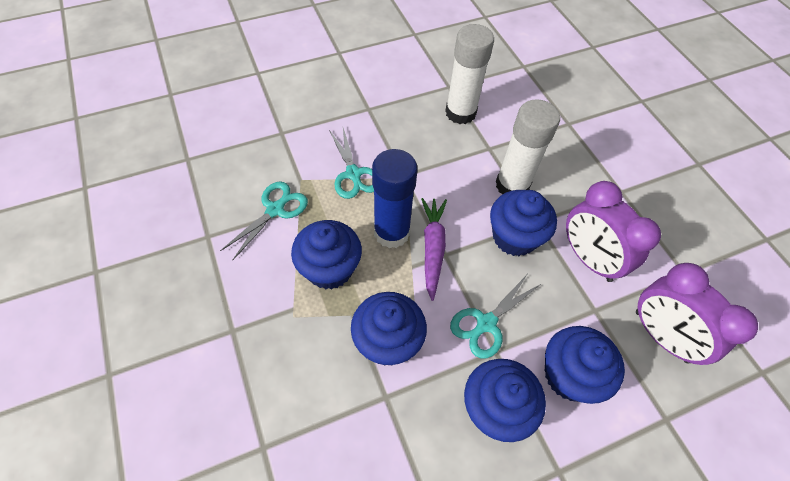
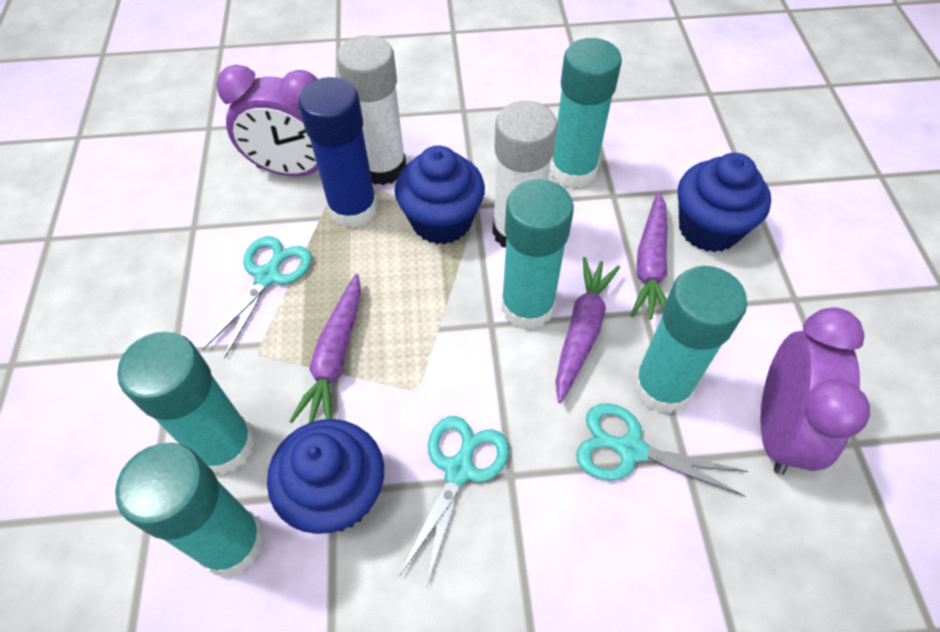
blue cupcake: [291,220,362,290] [351,292,427,366] [464,359,546,442] [490,190,557,256] [545,326,625,404] = 5 -> [267,419,384,534] [395,146,485,245] [678,153,771,252] = 3
purple carrot: [421,198,447,301] = 1 -> [289,274,361,423] [555,257,620,403] [630,192,668,320] = 3
turquoise glue stick: none = 0 -> [115,443,264,577] [117,332,255,475] [501,179,574,329] [550,38,622,188] [633,266,747,413] = 5

